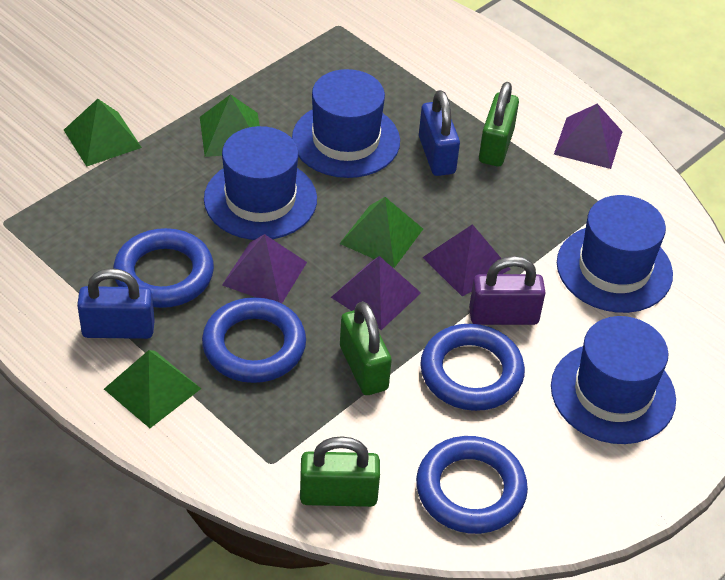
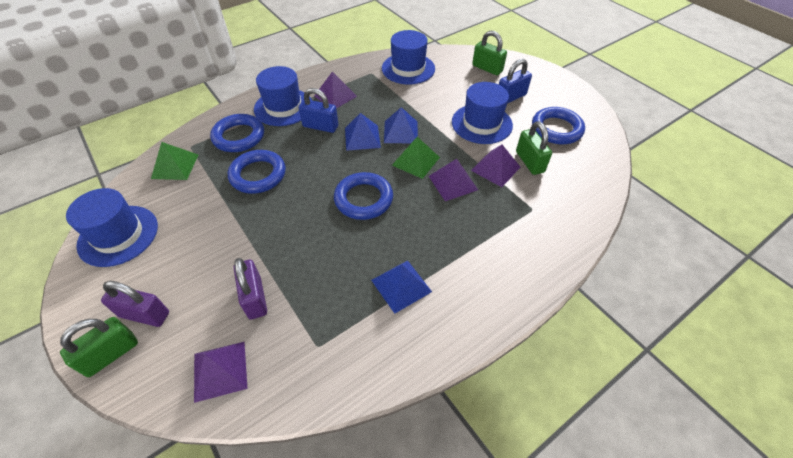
blue pyramid: none = 0 -> [345,113,381,151] [371,260,432,314] [384,107,418,143] = 3
green pyramid: [64,99,142,167] [104,350,201,428] [200,94,260,157] [339,197,423,268] = 4 -> [151,142,198,180] [392,137,440,179] = 2
purple padlock: [469,256,546,325] = 1 -> [101,281,169,327] [234,258,267,320] = 2

